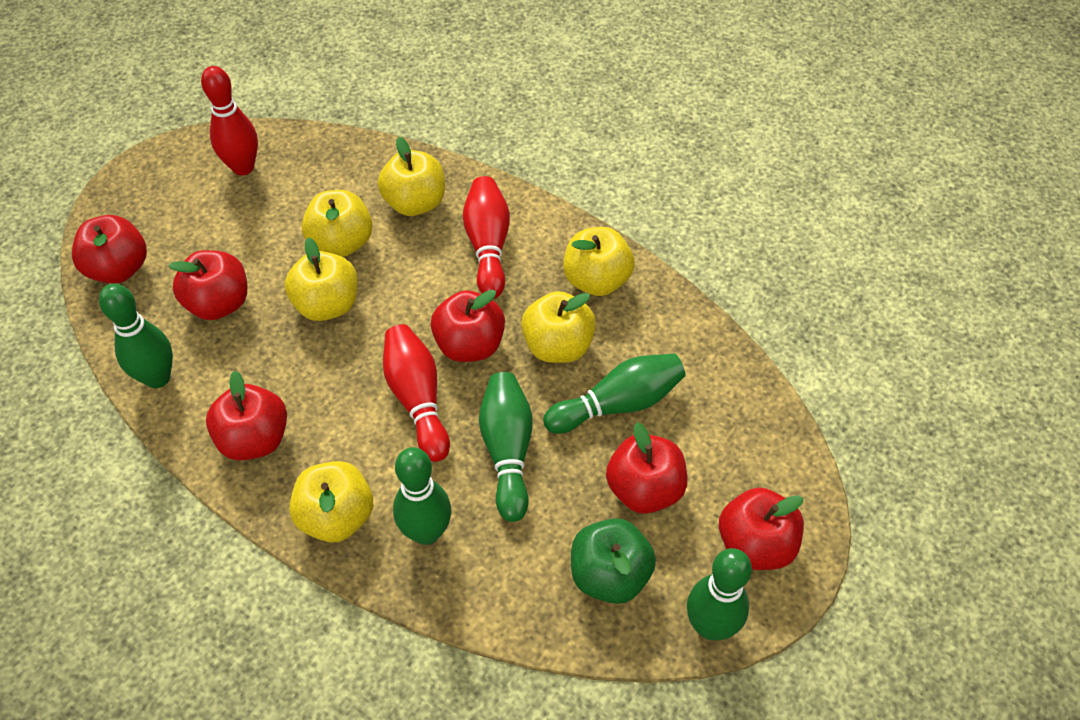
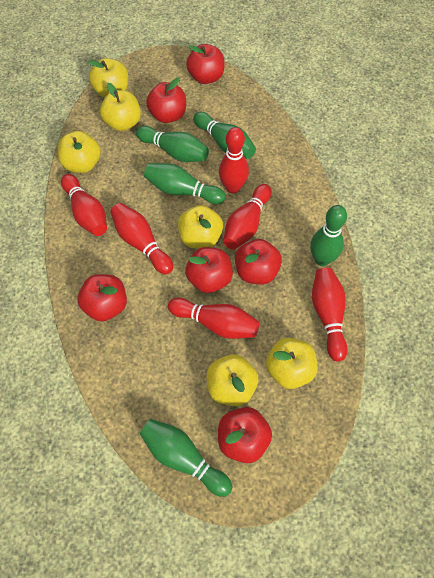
green apple: [571,518,656,604] = 1 -> none = 0
red bowling pin: [201,66,258,175] [383,324,450,462] [463,176,510,299] = 3 -> [61,174,107,236] [110,203,173,274] [168,298,259,339] [219,127,249,193] [223,184,271,250] [312,267,348,362] = 6

